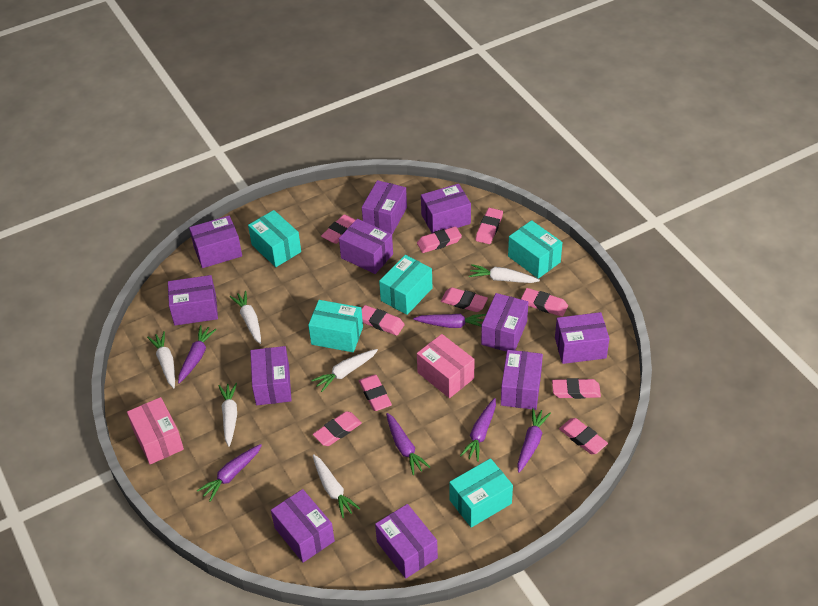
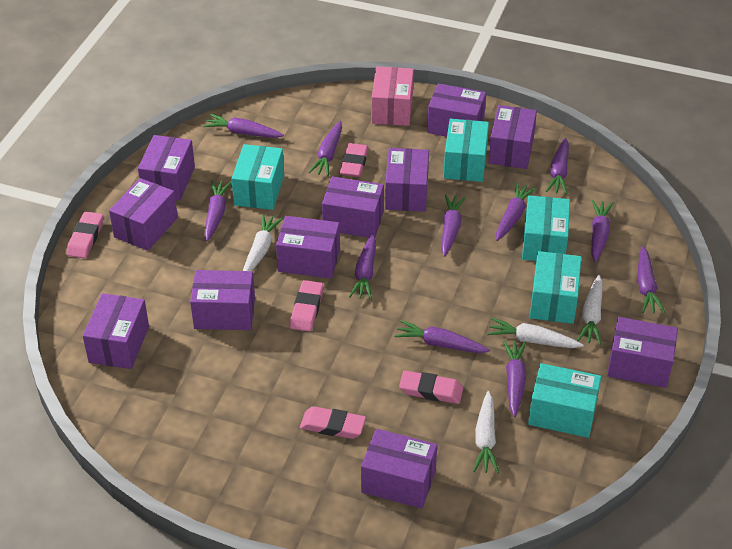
pink box: [127,397,184,464] [417,334,475,398] = 2 -> [372,67,414,126] = 1
pink eraser: [313,411,362,446] [321,215,355,244] [359,375,392,411] [362,305,405,336] [417,226,462,253] [441,287,488,312] [476,208,503,244] [521,288,568,317] [552,378,601,399] [559,418,608,454] = 10 -> [67,211,103,258] [290,280,323,331] [300,406,366,439] [340,143,369,177] [399,370,463,404] = 5
purple carrot: [178,325,217,383] [197,444,262,502] [386,413,430,475] [413,314,486,328] [460,398,496,462] [517,408,551,473] = 6 -> [203,114,284,138] [204,180,232,242] [308,121,342,176] [349,233,376,300] [394,320,490,353] [441,194,466,257] [496,182,537,241] [503,340,526,417] [546,138,569,195] [592,200,613,263] [637,246,665,313] = 11
white carrot: [147,331,175,388] [218,383,237,447] [230,291,261,344] [311,349,378,392] [313,454,360,518] [469,264,540,283] = 6 -> [243,214,283,271] [473,391,499,473] [487,318,583,348] [577,275,603,345] = 4

